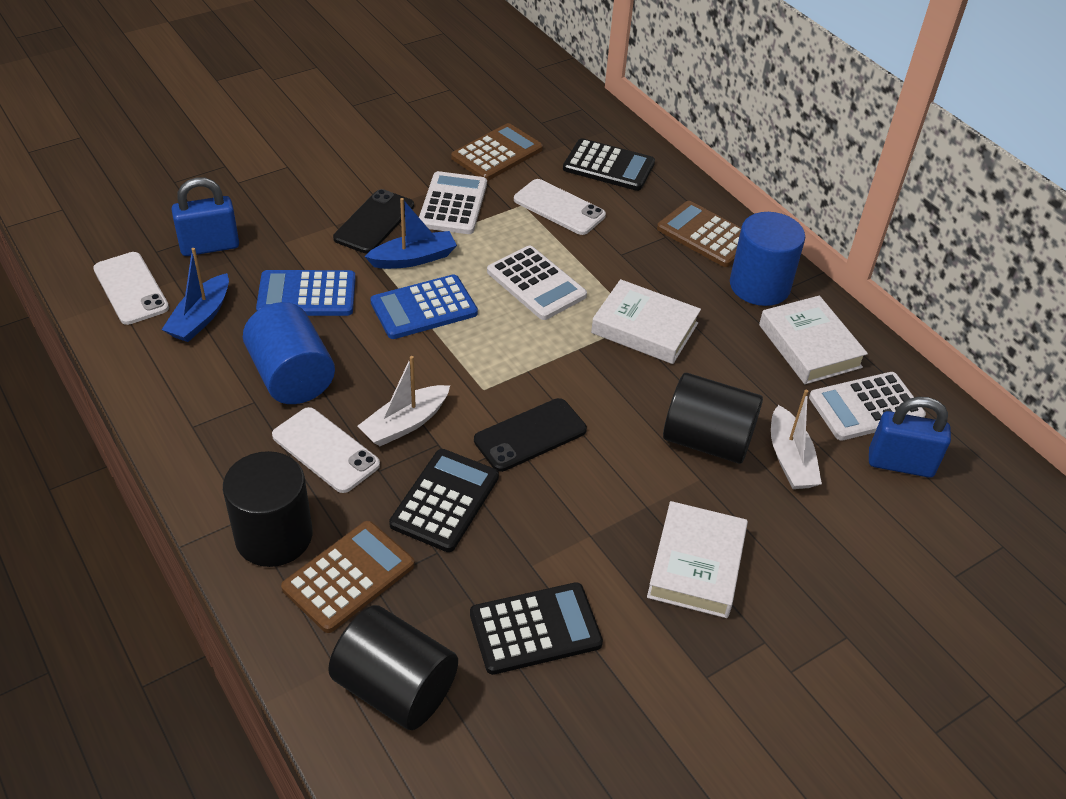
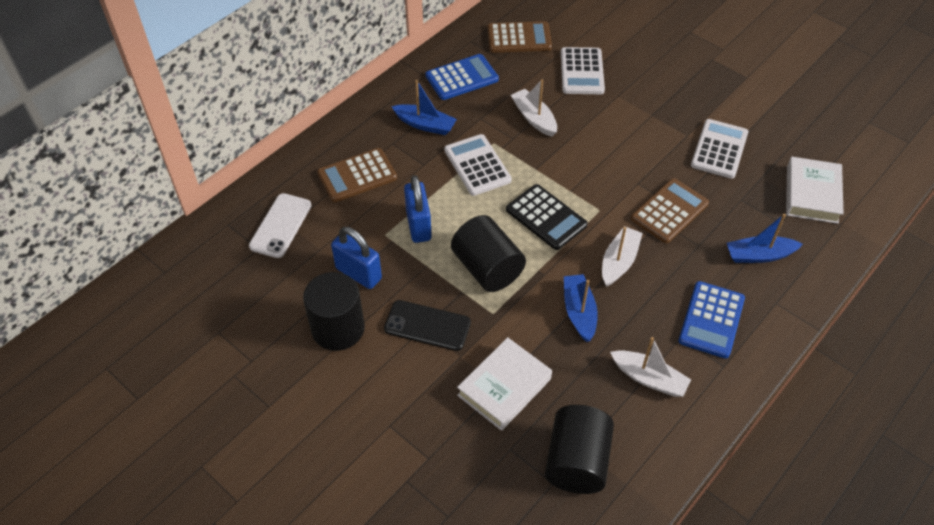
black calculator: [389,449,499,552] [470,582,603,675] [563,138,655,191] = 3 -> [506,184,588,250] = 1
black phone: [333,189,414,254] [474,398,587,472] = 2 -> [384,300,471,351] = 1
blue boat: [162,248,229,342] [364,198,457,269] = 2 -> [391,80,457,135] [564,274,598,342] [727,214,803,263] = 3
blue cylinder: [243,302,335,404] [730,212,805,306] = 2 -> none = 0
white boat: [357,356,450,446] [771,389,822,489] = 2 -> [511,79,557,137] [602,226,643,287] [610,337,691,397] = 3
white book: [591,279,701,364] [647,501,748,618] [759,295,868,384] = 3 -> [457,337,552,431] [786,157,844,224] = 2
white phone: [93,252,169,325] [272,407,380,493] [514,179,606,235] = 3 -> [249,193,312,258] = 1

